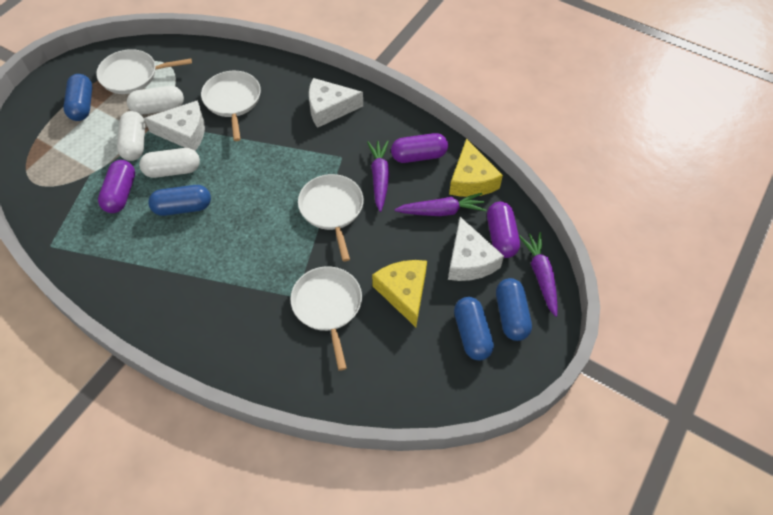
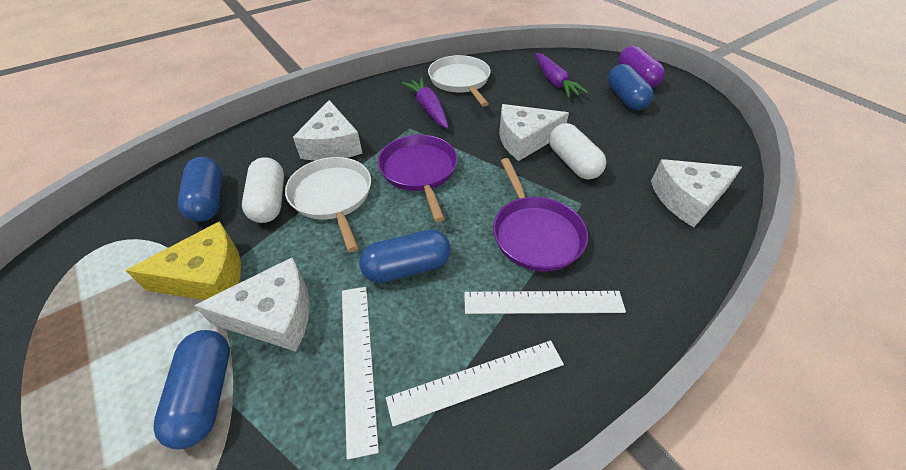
purple capsule: [98,160,135,213] [391,133,448,163] [487,202,520,258] = 3 -> [618,46,665,88] = 1
purple carrot: [367,140,390,212] [394,193,486,216] [519,232,558,317] = 3 -> [401,77,449,129] [535,53,589,98] = 2
purple pan: none = 0 -> [378,135,458,222] [493,158,588,271] = 2
white capsule: [117,111,145,161] [127,86,184,115] [139,148,200,178] = 3 -> [242,157,284,223] [549,123,606,180] = 2
white cheese: [144,100,205,151] [309,78,363,128] [448,217,504,281] = 3 -> [194,257,310,351] [293,100,362,161] [499,104,569,161] [651,159,742,227] = 4
white pan: [96,49,192,94] [201,71,261,141] [290,266,362,371] [298,174,364,262] = 4 -> [285,157,371,252] [428,55,491,107] = 2
white ruler: none = 0 -> [342,287,379,460] [386,340,564,427] [464,291,626,314] = 3
yellow cheese: [372,260,427,327] [449,138,503,197] = 2 -> [125,221,241,300] = 1

